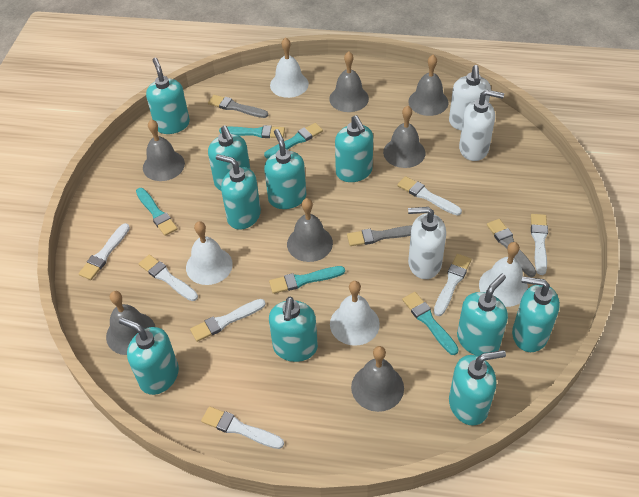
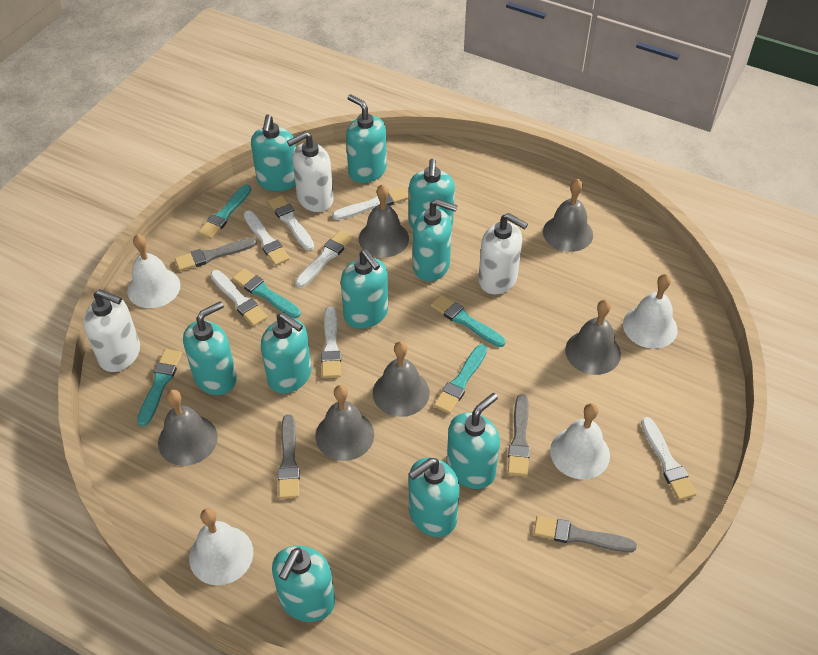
grey bell: [106,291,155,355] [143,119,185,181] [287,198,333,262] [329,52,369,112] [351,346,404,412] [383,106,425,168] [408,55,448,116] = 7 -> [158,390,218,466] [315,385,374,461] [359,184,409,257] [373,341,430,417] [543,179,593,252] [565,300,621,375] = 6
grey brush: [208,95,268,118] [347,225,412,246] [487,219,536,277] = 3 -> [175,238,257,271] [278,414,300,499] [508,394,530,477] [534,516,637,553] = 4

